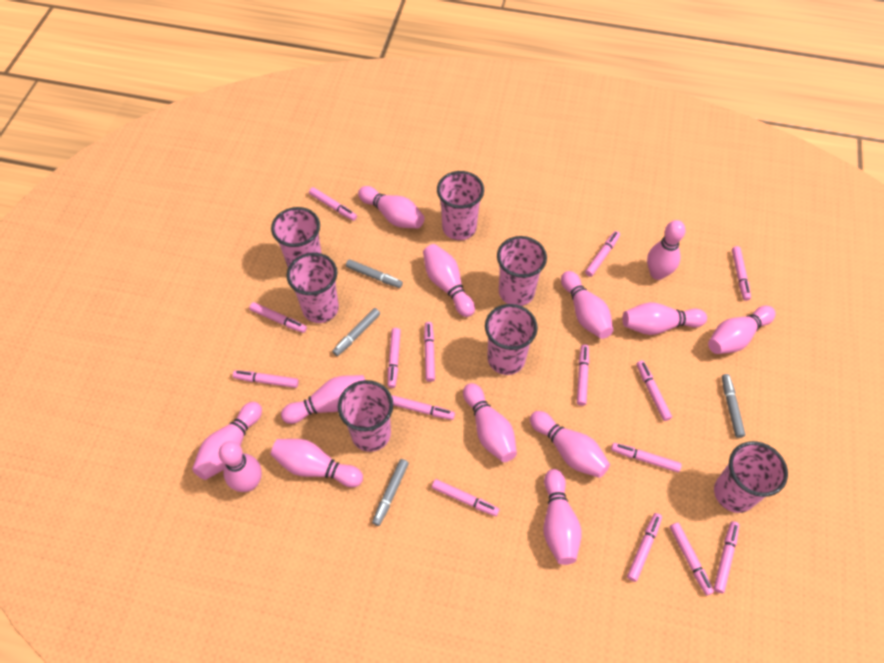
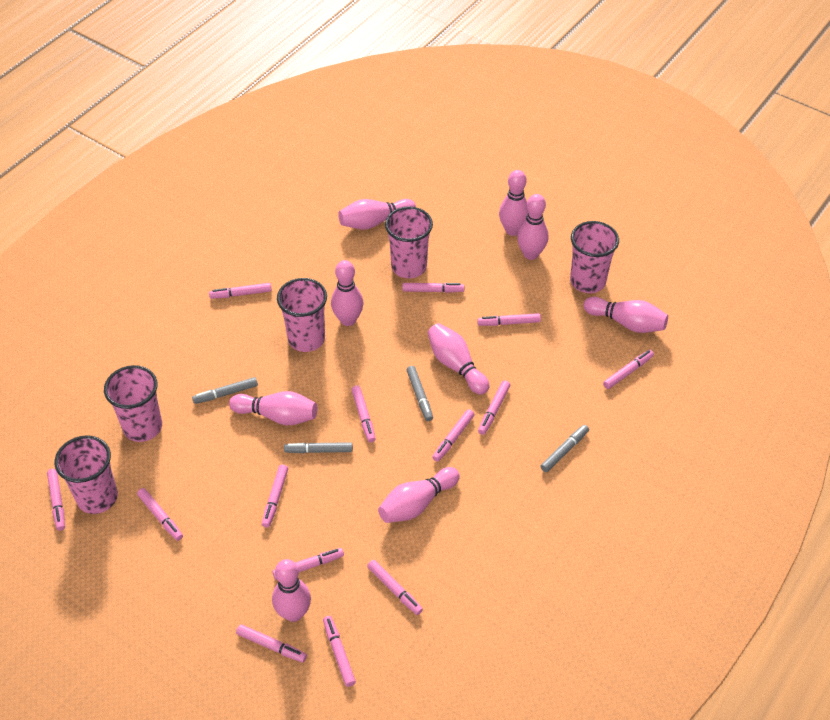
pink bowling pin: [192,402,262,480] [218,441,262,492] [271,439,363,487] [281,375,365,424] [358,186,425,229] [423,244,475,317] [463,383,517,462] [530,411,610,478] [543,469,582,565] [561,271,613,339] [622,302,707,335] [647,220,686,280] [708,306,776,354] = 13 -> [229,391,317,425] [272,559,311,622] [331,260,363,326] [338,199,416,230] [378,467,460,523] [428,323,489,395] [499,170,528,236] [517,194,548,260] [584,297,668,333] = 9
pink cup: [271,207,322,267] [287,253,339,323] [338,380,393,452] [437,171,484,240] [485,304,538,375] [497,236,547,306] [714,441,788,513] = 7 -> [55,435,118,514] [104,365,162,442] [277,278,327,352] [385,207,433,278] [570,221,619,293] = 5
pink marker: [233,370,299,388] [249,302,307,333] [309,187,357,221] [388,328,401,388] [391,395,455,420] [424,322,435,382] [432,479,499,516] [577,344,589,406] [585,231,620,277] [611,443,682,472] [627,513,662,582] [637,360,672,421] [670,523,714,596] [714,521,739,593] [732,246,751,301] = 15 -> [47,469,65,531] [137,488,183,541] [209,283,272,299] [236,624,307,662] [262,465,288,528] [273,548,344,580] [323,616,356,687] [351,385,376,442] [367,560,423,615] [402,283,464,293] [432,409,475,462] [477,313,541,326] [478,381,510,435] [603,350,654,389] = 14

